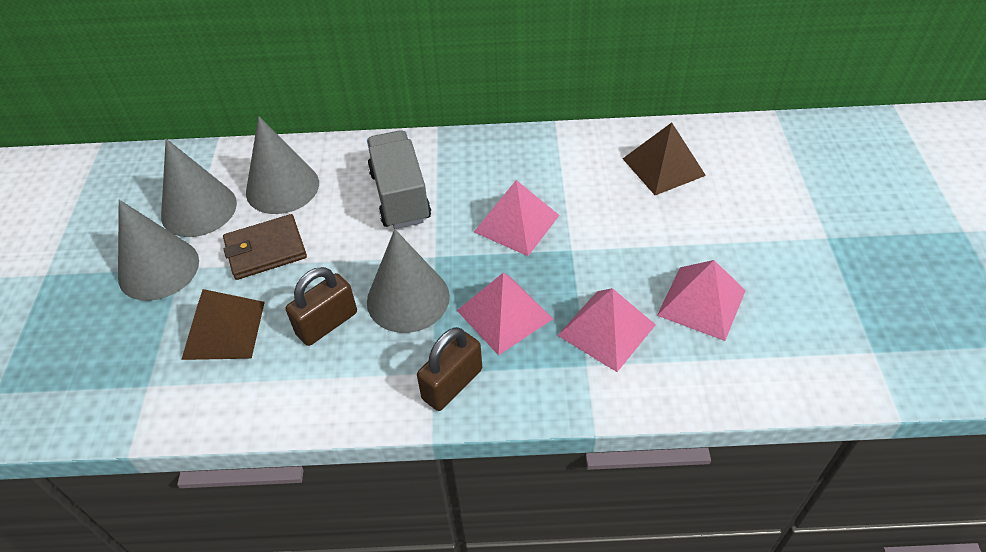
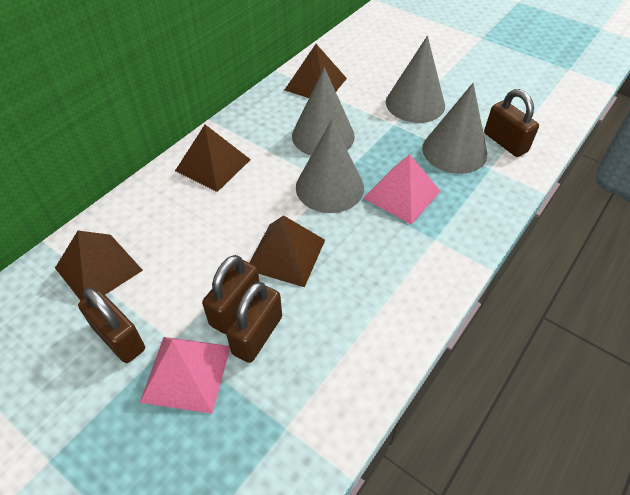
brown padlock: [286,267,357,346] [417,327,482,411] = 2 -> [78,287,145,363] [202,255,260,334] [226,282,282,363] [484,89,539,157] = 4
brown pyramid: [181,289,265,360] [623,123,706,195] = 2 -> [55,231,143,301] [175,125,251,192] [249,215,325,287] [285,44,347,98] = 4
brown wallet: [223,214,307,280] = 1 -> none = 0
grey truck: [367,130,431,229] = 1 -> none = 0
pink pyramid: [457,273,553,355] [474,180,559,256] [557,288,656,372] [657,260,746,341] = 4 -> [140,337,230,414] [363,154,440,225] = 2

